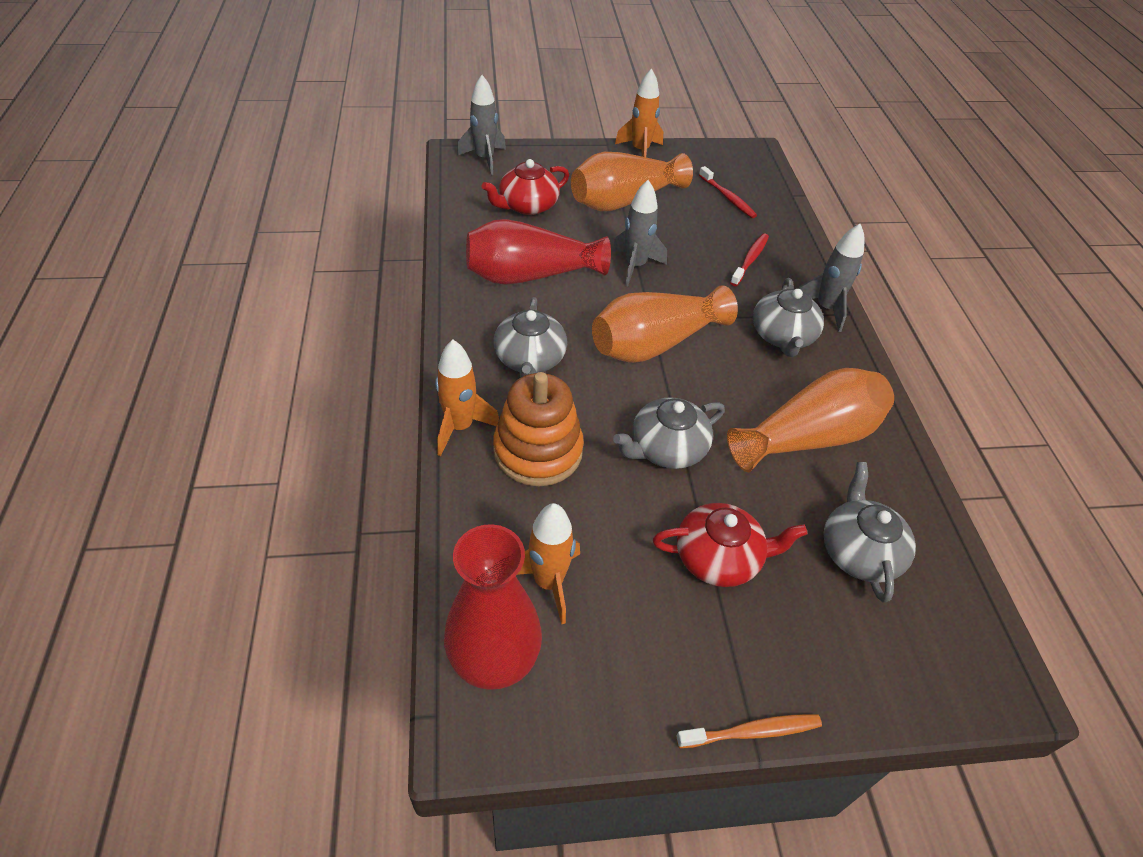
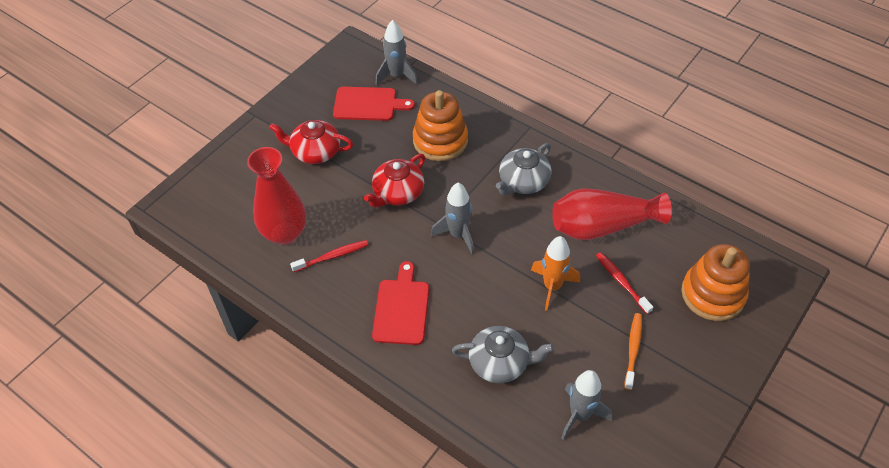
grey teapot: [494,297,567,378] [613,397,725,469] [753,278,824,357] [823,462,916,603] = 4 -> [452,326,554,383] [496,143,552,196] = 2
orange rocket: [435,340,499,456] [517,503,580,624] [615,69,663,157] = 3 -> [531,236,580,311] = 1
orange stacking toy: [493,372,584,486] = 1 -> [413,90,468,161] [681,244,750,321] = 2
orange vase: [571,152,693,211] [592,285,738,363] [727,368,894,472] = 3 -> none = 0
red cutting board: none = 0 -> [333,87,415,121] [372,261,429,345] = 2

